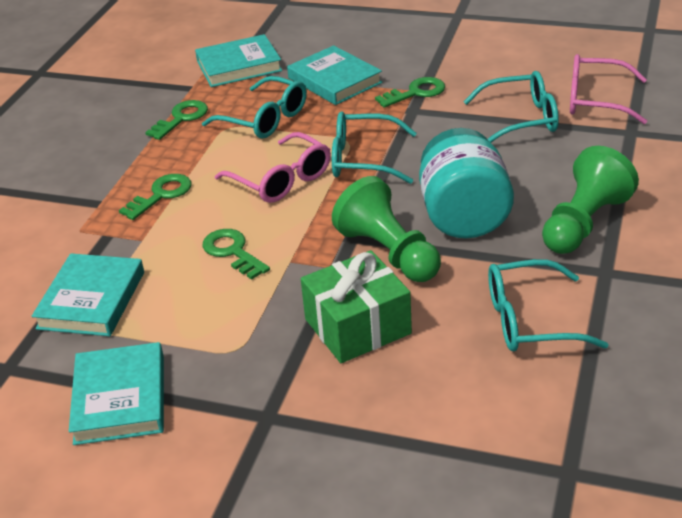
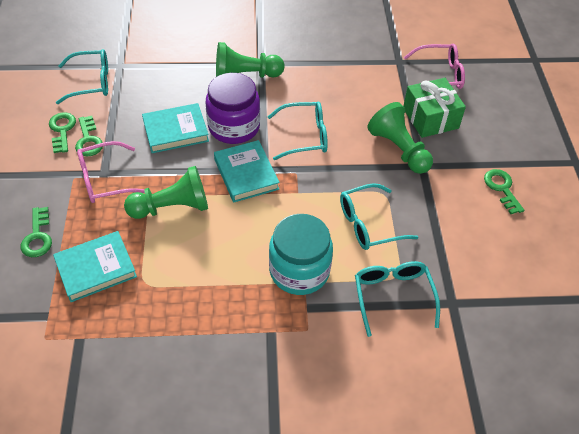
green pawn: [332,176,441,282] [542,146,639,254] = 2 -> [124,166,208,219] [216,42,284,78] [367,102,433,174] = 3
purple jar: none = 0 -> [206,73,260,144] = 1
turquoise book: [32,253,144,336] [69,342,164,445] [195,34,282,87] [287,45,382,105] = 4 -> [53,231,137,302] [142,103,209,153] [214,140,280,203] = 3

